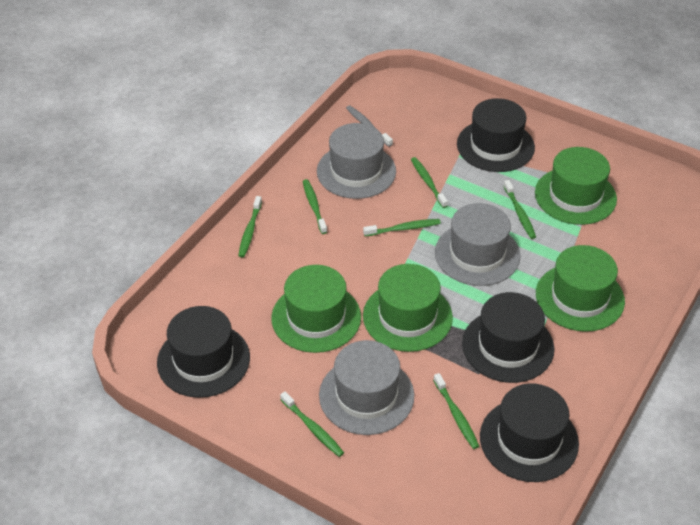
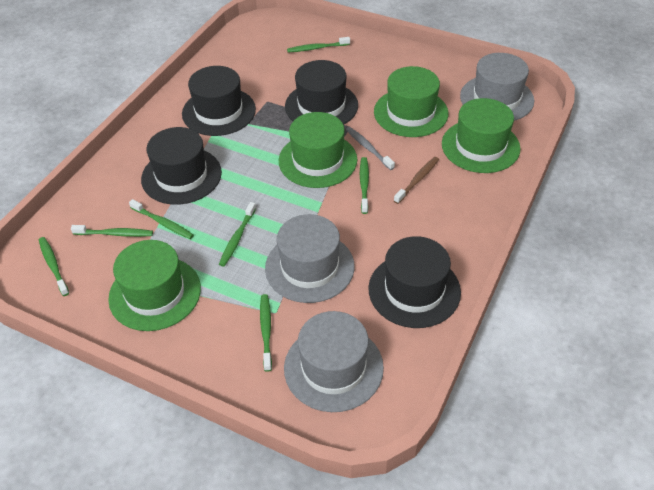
brown toothbrush: none = 0 -> [394,157,439,204] = 1

